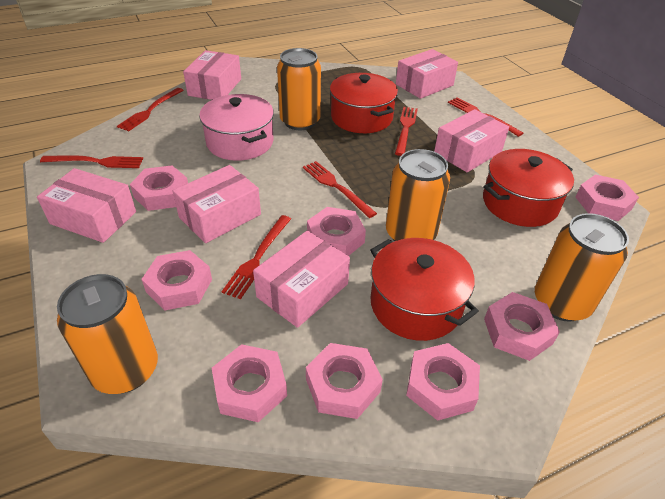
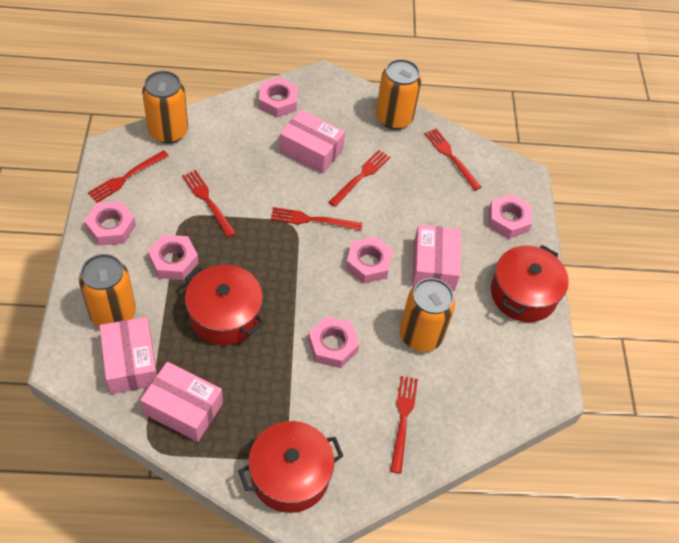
pink box: [37,168,136,243] [173,165,261,243] [183,50,241,100] [253,231,350,328] [396,49,458,99] [434,109,509,172] = 6 -> [99,317,157,394] [140,362,223,442] [279,110,345,174] [412,225,460,292] = 4
pink nut: [130,165,188,211] [141,250,212,311] [212,344,287,422] [306,343,383,419] [307,207,366,256] [406,343,480,421] [484,292,560,361] [575,175,639,221] = 8 -> [84,201,136,246] [148,235,199,280] [259,77,298,118] [308,317,359,368] [346,237,393,283] [489,194,532,239] = 6
pink pot: [199,94,274,161] = 1 -> none = 0

